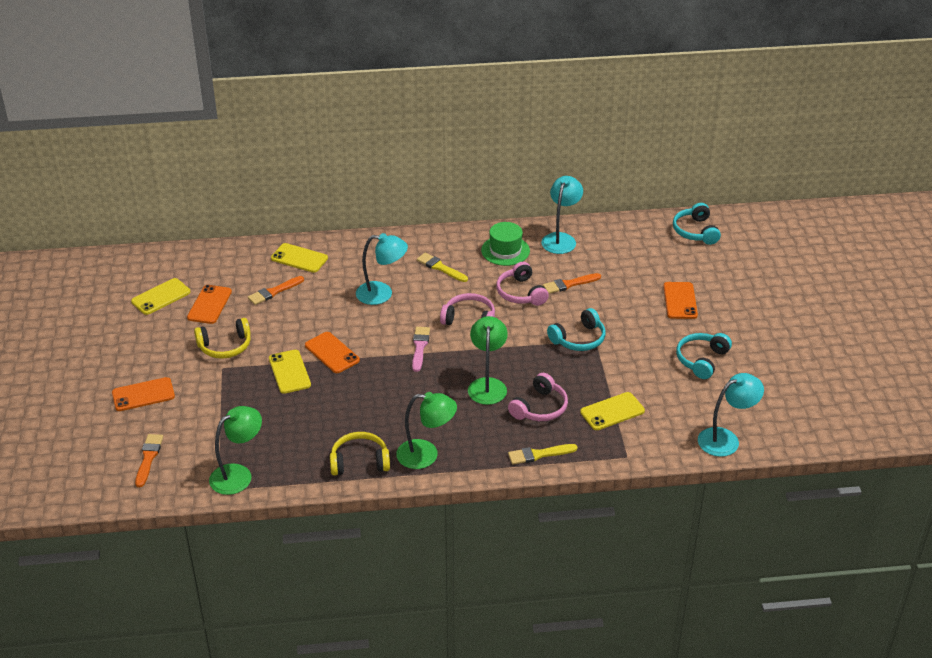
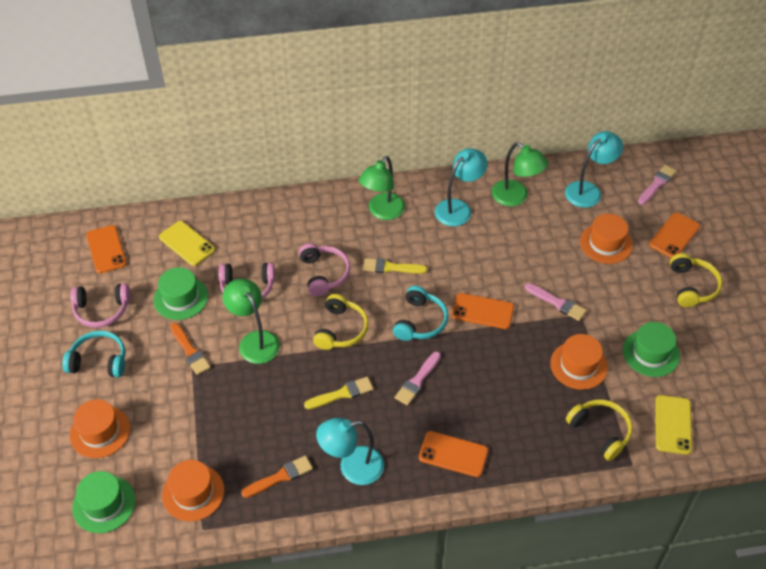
green hat: [481,222,530,266] = 1 -> [72,471,136,533] [153,267,208,320] [623,322,680,377] = 3
orange brush: [135,434,163,487] [248,276,304,305] [543,273,601,294] = 3 -> [170,323,211,375] [241,455,313,498] = 2
orange hat: none = 0 -> [70,400,130,458] [162,460,224,521] [550,334,608,390] [580,214,633,264] = 4
pink brush: [412,327,430,372] = 1 -> [395,352,441,406] [525,283,587,321] [638,165,677,205] = 3
turquoise headphones: [547,308,605,351] [673,203,721,245] [676,333,732,379] = 3 -> [62,331,125,378] [393,286,448,341] = 2
yellow headphones: [194,318,251,359] [330,432,390,476] = 2 -> [313,294,369,350] [566,400,633,461] [670,253,722,307] = 3
yellow phone: [131,278,191,315] [269,350,311,394] [271,243,328,273] [580,392,645,430] = 4 -> [159,221,215,266] [655,395,692,455] = 2

